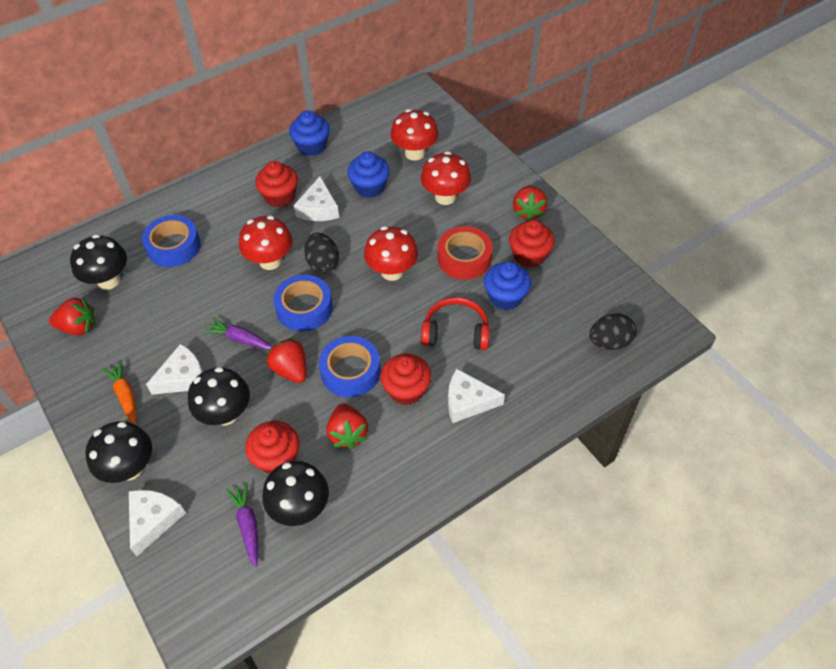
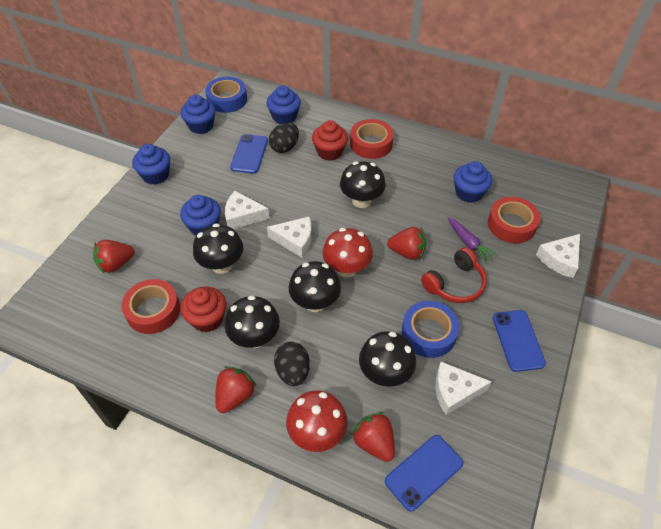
black mushroom: [70,234,127,290] [85,421,152,483] [188,367,250,426] [262,461,329,526] = 4 -> [193,223,243,274] [225,295,280,348] [289,261,341,312] [340,161,386,208] [359,331,416,387] = 5
blue cupcake: [289,110,330,156] [347,151,390,198] [484,262,531,310] = 3 -> [132,144,170,185] [180,195,221,235] [181,95,216,134] [266,86,301,124] [453,161,492,203] = 5
blue phone: none = 0 -> [230,134,268,173] [385,435,463,512] [492,310,546,372] = 3
blue tape: [142,215,201,267] [273,275,333,331] [319,336,381,397] = 3 -> [205,77,247,113] [402,301,459,358] = 2
orange carrot: [102,360,136,425] = 1 -> none = 0
purple carrot: [203,317,273,350] [226,482,258,567] = 2 -> [448,217,498,263] = 1
red cupcake: [245,421,299,474] [255,161,298,208] [380,354,431,405] [509,220,555,268] = 4 -> [181,286,227,332] [312,120,348,161] = 2
red mushroom: [239,216,293,270] [364,226,418,281] [390,109,439,161] [421,151,471,205] = 4 -> [286,390,348,452] [322,228,373,278] = 2
red tape: [438,226,493,280] = 1 -> [122,279,180,334] [350,119,394,159] [488,197,540,243] = 3

